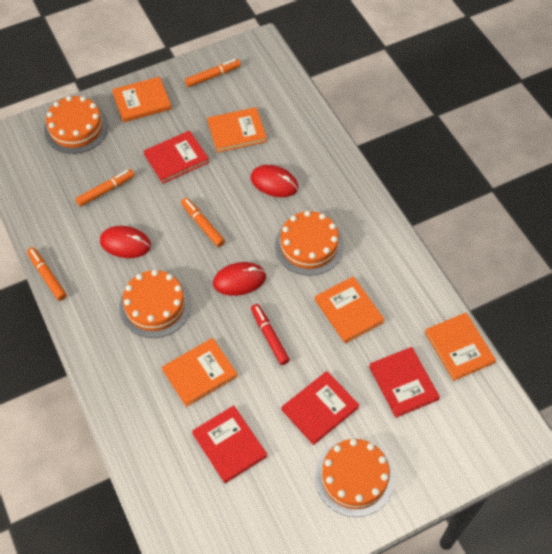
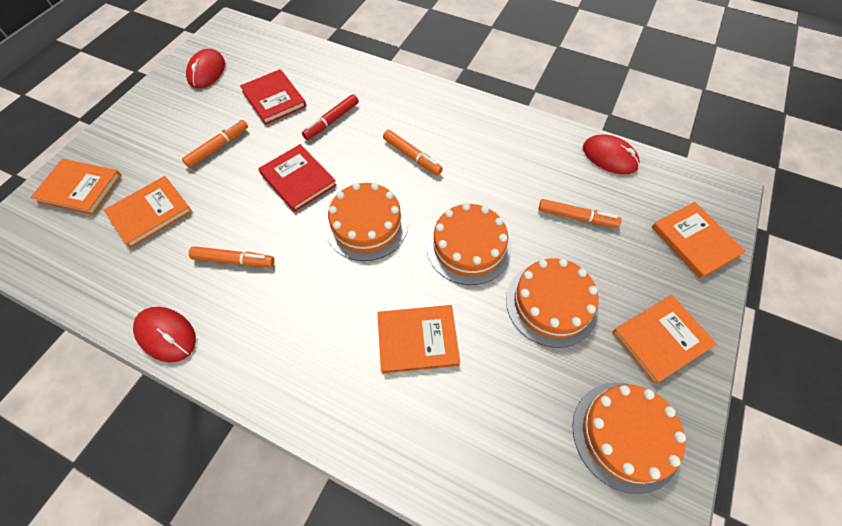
red book: [144,130,209,183] [192,405,267,483] [282,371,359,445] [369,347,440,418] = 4 -> [240,69,307,125] [258,144,337,212] = 2

